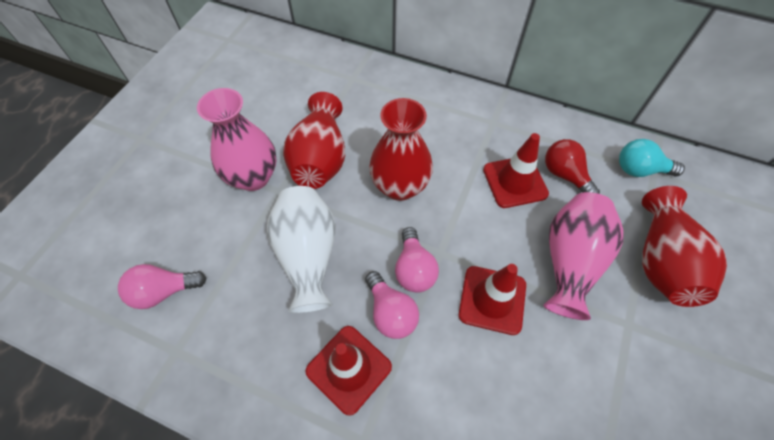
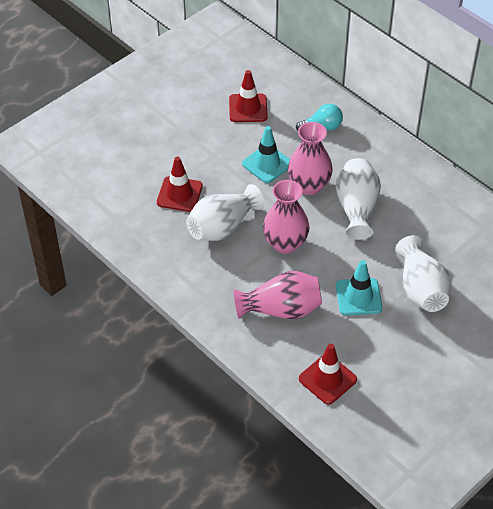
pink light bulb: [118,264,207,309] [365,271,419,339] [395,227,439,293] = 3 -> none = 0
pink vase: [197,88,277,191] [543,192,624,320] = 2 -> [234,271,322,319] [263,180,309,254] [288,122,333,195] = 3
red light bulb: [545,139,600,194] = 1 -> none = 0
red vase: [283,92,345,189] [369,98,433,201] [642,186,727,307] = 3 -> none = 0
turquoise traffic cone: none = 0 -> [242,126,290,183] [336,260,382,316] = 2
white vase: [267,186,336,313] = 1 -> [186,184,265,241] [335,158,381,240] [395,235,452,312] = 3

